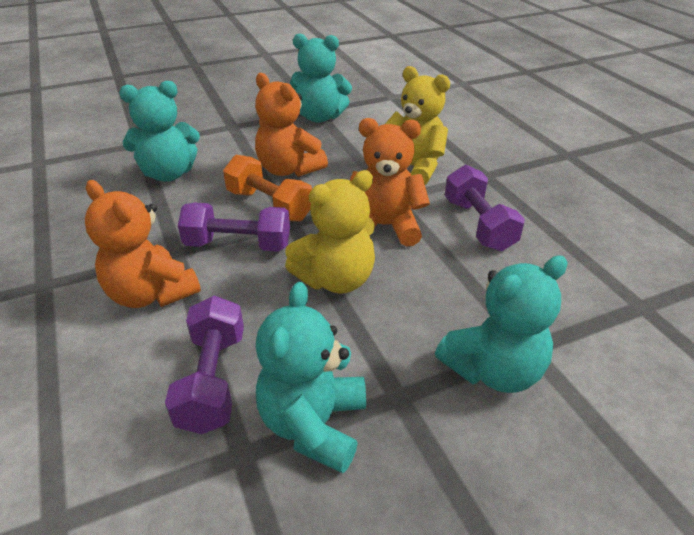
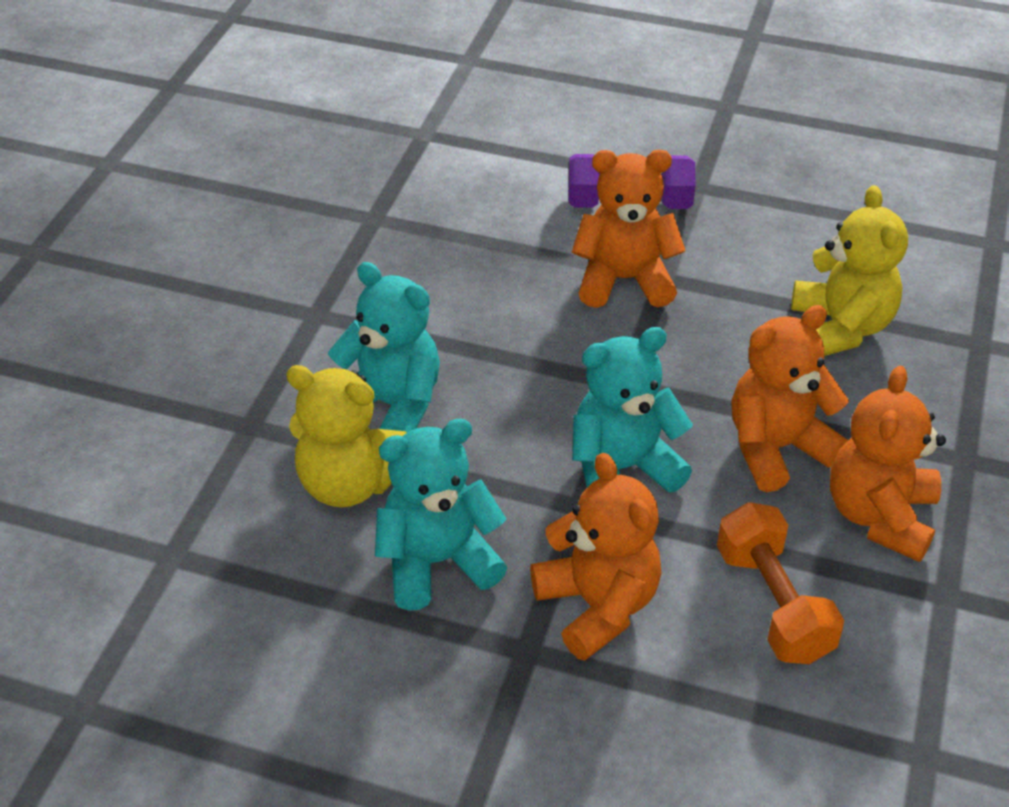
orange teddy bear: [85,180,201,308] [255,73,328,177] [350,118,430,247] = 3 -> [530,453,661,661] [572,150,686,308] [731,305,849,492] [830,366,946,562] = 4
purple dumbbell: [165,296,244,434] [178,203,290,252] [445,165,525,251] = 3 -> [568,154,695,209] = 1
turquoise teddy bear: [119,81,200,182] [256,282,366,473] [290,34,352,123] [435,255,568,393] = 4 -> [328,262,440,432] [375,418,507,611] [573,327,693,492] = 3

